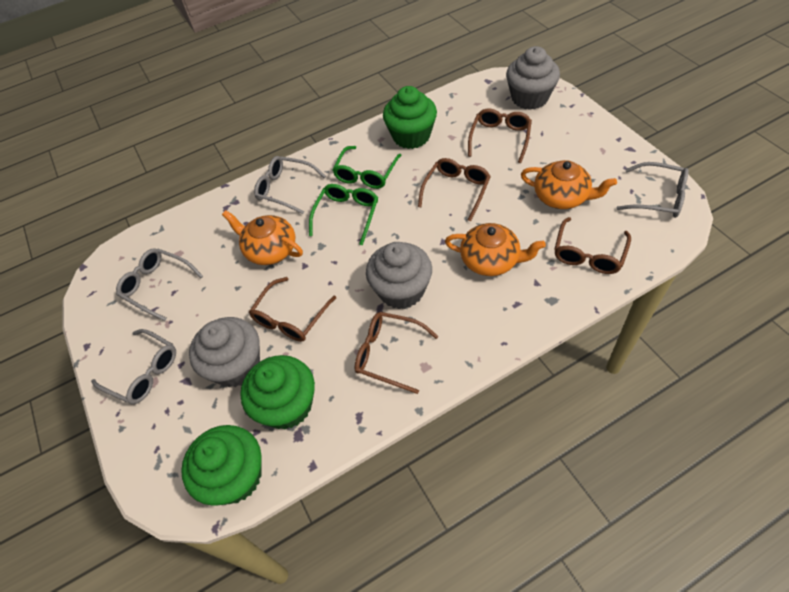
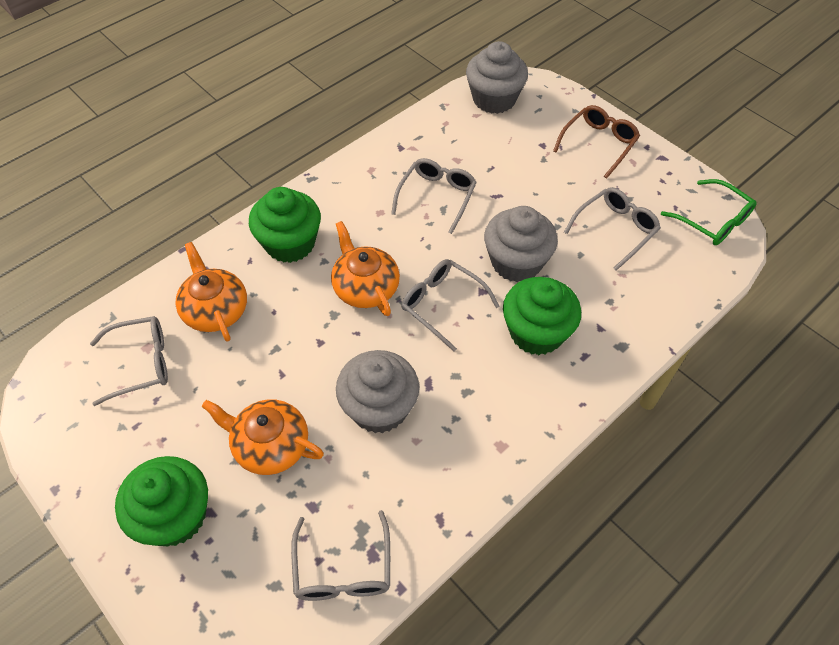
brown glasses: [249,277,336,342] [355,312,439,394] [418,158,491,222] [468,109,532,163] [554,217,631,274] = 5 -> [553,105,640,179] = 1
green glasses: [309,184,378,245] [333,146,402,189] = 2 -> [661,179,757,245] = 1
grey glasses: [91,329,176,404] [116,248,203,321] [254,156,326,214] [616,162,689,218] = 4 -> [90,316,168,406] [291,510,390,601] [391,158,477,234] [402,259,500,351] [564,187,661,271] = 5

